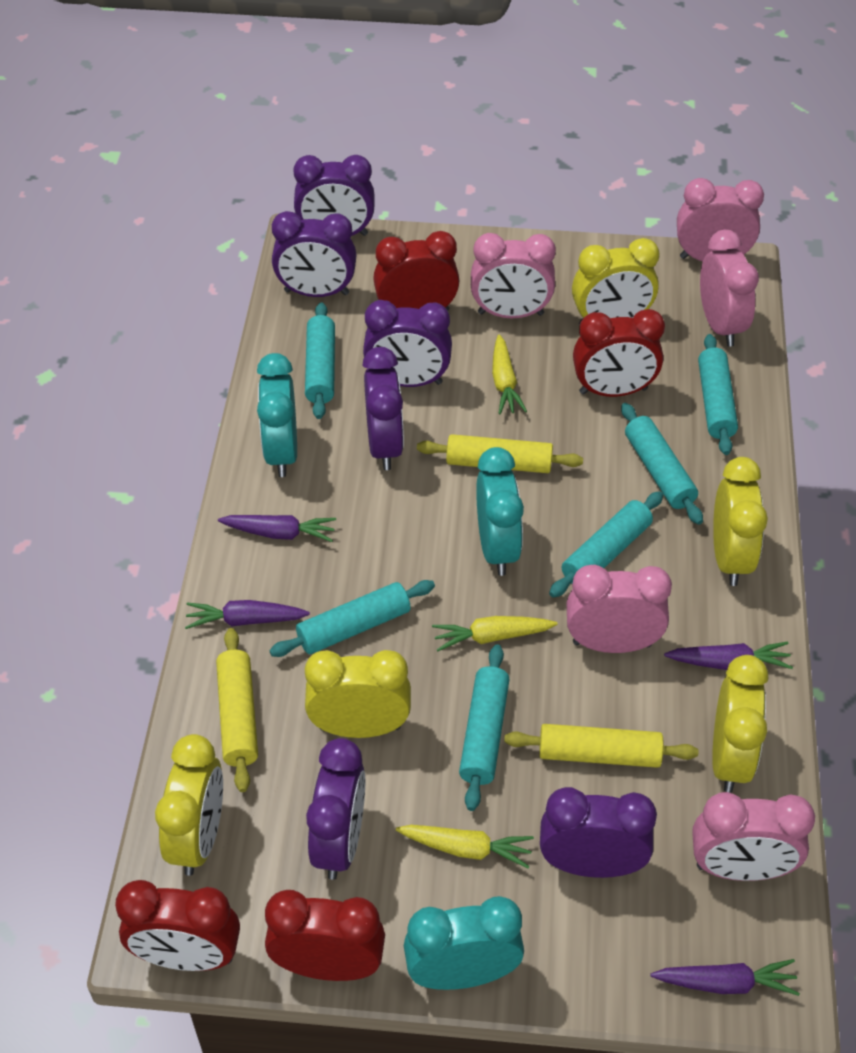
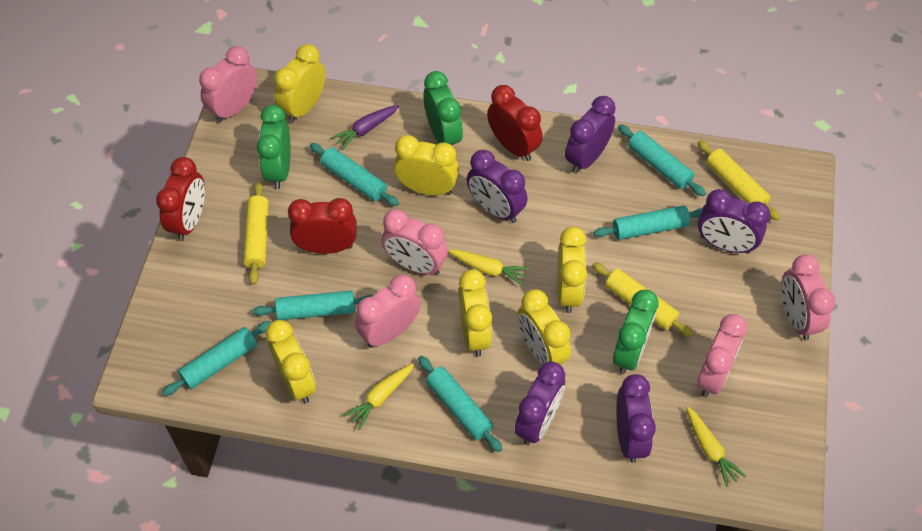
green clock: none = 0 -> [257,105,291,189] [423,71,463,146] [613,290,659,374] = 3
purple carrot: [185,600,310,629] [218,515,336,542] [650,959,800,996] [664,642,793,670] = 4 -> [331,105,399,150] = 1
purple clock: [272,211,357,297] [293,155,375,236] [306,738,365,880] [362,347,404,470] [363,300,452,387] [540,787,657,878] = 6 -> [467,150,528,223] [515,362,565,445] [565,96,616,174] [616,374,656,463] [698,189,770,254] = 5
red clock: [115,880,240,971] [265,890,385,981] [373,231,459,310] [573,309,665,397] = 4 -> [156,157,205,241] [288,198,357,254] [487,85,543,161] = 3
turquoise clock: [257,353,297,477] [404,896,524,990] [476,447,524,576] = 3 -> none = 0
yellow clock: [155,734,223,876] [305,650,411,738] [572,238,659,325] [712,655,768,793] [713,457,768,586] = 5 -> [266,320,316,403] [274,44,326,123] [394,135,459,195] [459,269,492,356] [517,289,571,365] [557,226,587,313] = 6

